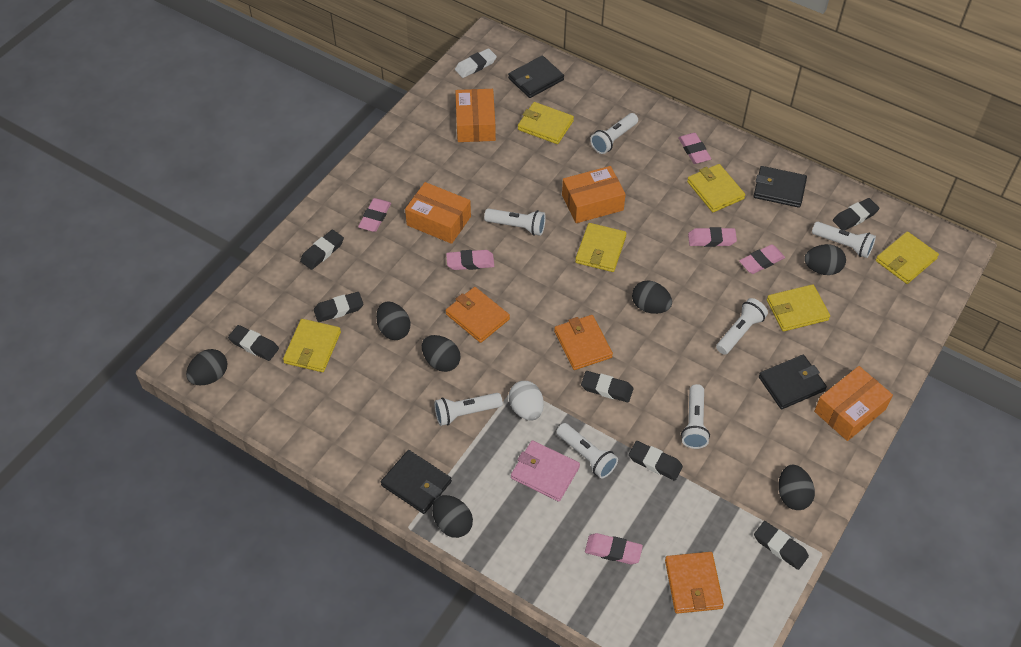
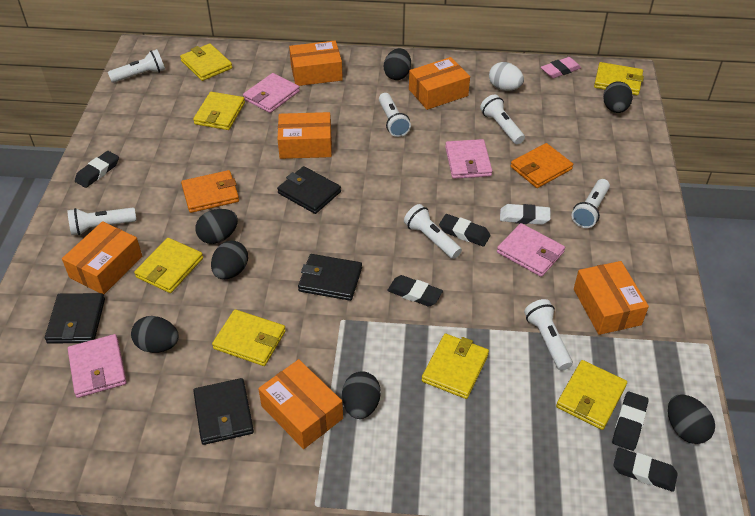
black eraser: [228,325,279,361] [300,230,344,270] [314,292,363,322] [581,371,633,402] [629,441,683,481] [754,521,809,570] [833,198,879,231] = 7 -> [75,151,119,188] [387,275,443,306] [439,214,491,247] [612,391,649,451] [613,448,678,492] = 5
orange box: [405,182,471,244] [455,89,496,142] [562,166,626,223] [814,366,893,441] = 4 -> [62,221,142,294] [258,359,343,449] [278,112,332,159] [289,41,343,86] [409,57,470,110] [574,261,649,335] = 6
orange wallet: [446,287,510,343] [554,315,613,370] [665,552,724,614] = 3 -> [181,170,239,213] [511,143,573,188] = 2
pink eraser: [358,198,391,232] [446,250,494,270] [585,533,643,564] [678,133,711,164] [688,227,737,247] [739,244,785,274] = 6 -> [541,57,581,78] = 1
pink wallet: [511,440,580,502] = 1 -> [68,334,127,398] [243,73,300,113] [445,139,492,179] [497,223,565,277] = 4
yellow wallet: [283,319,341,372] [518,102,574,144] [575,223,627,272] [687,164,745,212] [767,284,830,332] [876,231,939,284] = 6 -> [134,238,203,293] [180,43,232,81] [193,92,245,130] [212,309,286,366] [422,334,489,399] [556,360,627,430] [594,62,644,95] = 7

